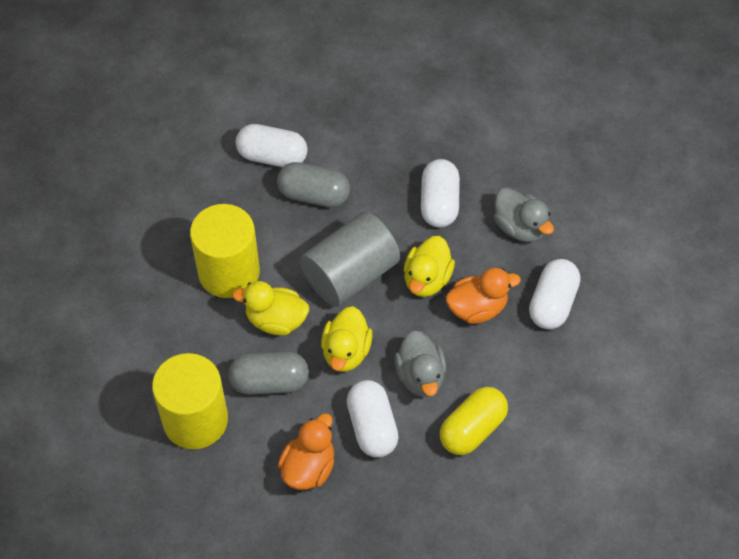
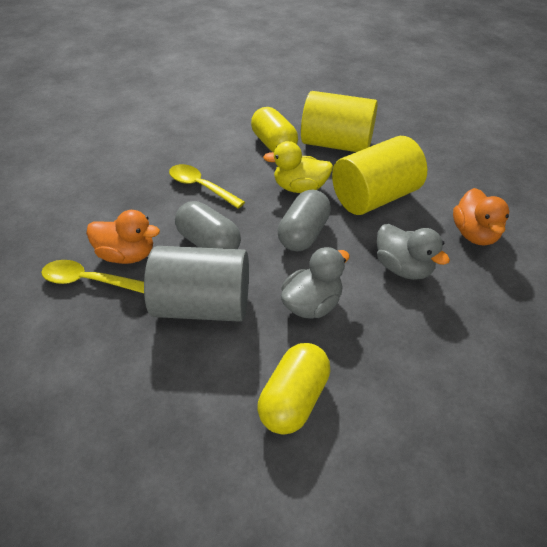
white capsule: [236,124,308,167] [347,380,399,457] [421,159,460,228] [529,259,580,330] = 4 -> none = 0
yellow capsule: [440,387,508,455] = 1 -> [251,107,298,152] [257,343,331,435] = 2
yellow duck: [232,281,309,335] [321,306,372,372] [404,236,455,297] = 3 -> [263,141,333,193] = 1
yellow spoon: none = 0 -> [41,260,144,293] [169,164,245,208] = 2

